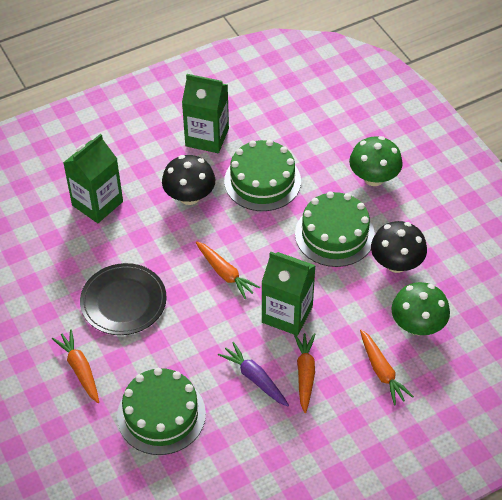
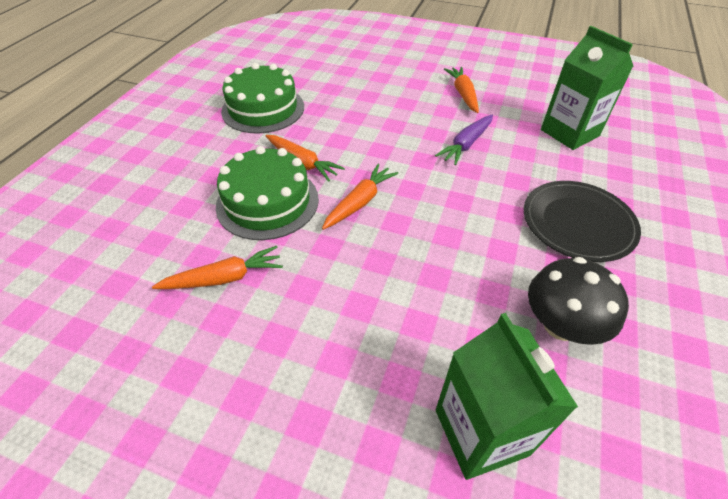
black mushroom: [162,155,215,205] [371,221,427,273] = 2 -> [528,257,629,345] = 1
green cake: [117,368,206,455] [224,140,301,211] [295,191,375,267] = 3 -> [216,146,319,240] [221,63,304,134] = 2
green carton: [63,134,123,223] [182,74,229,153] [261,251,316,336] = 3 -> [436,313,578,480] [541,26,634,150] = 2
green mushroom: [349,136,403,186] [391,282,450,335] = 2 -> none = 0

